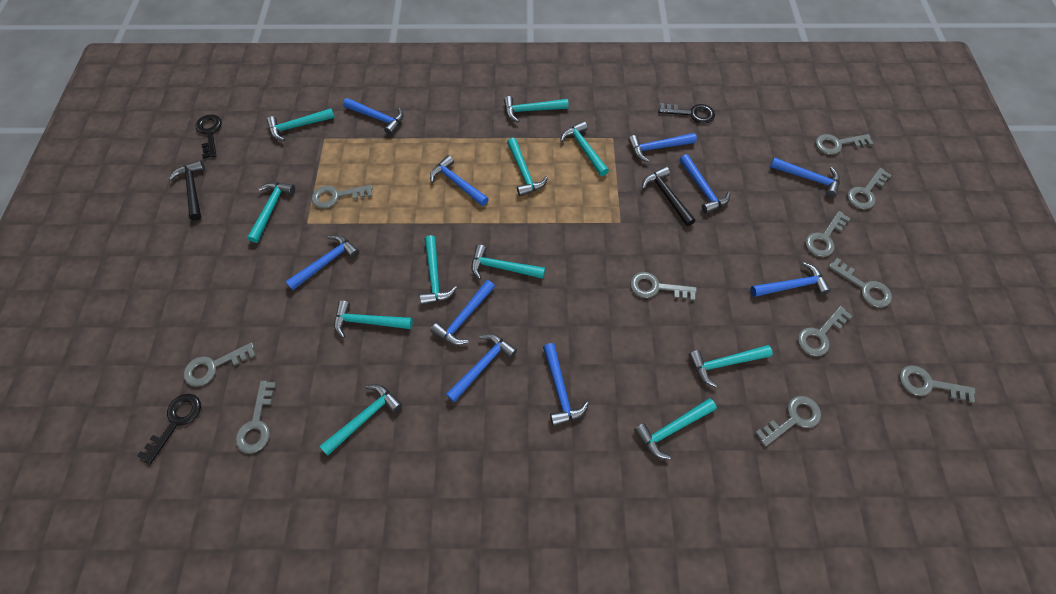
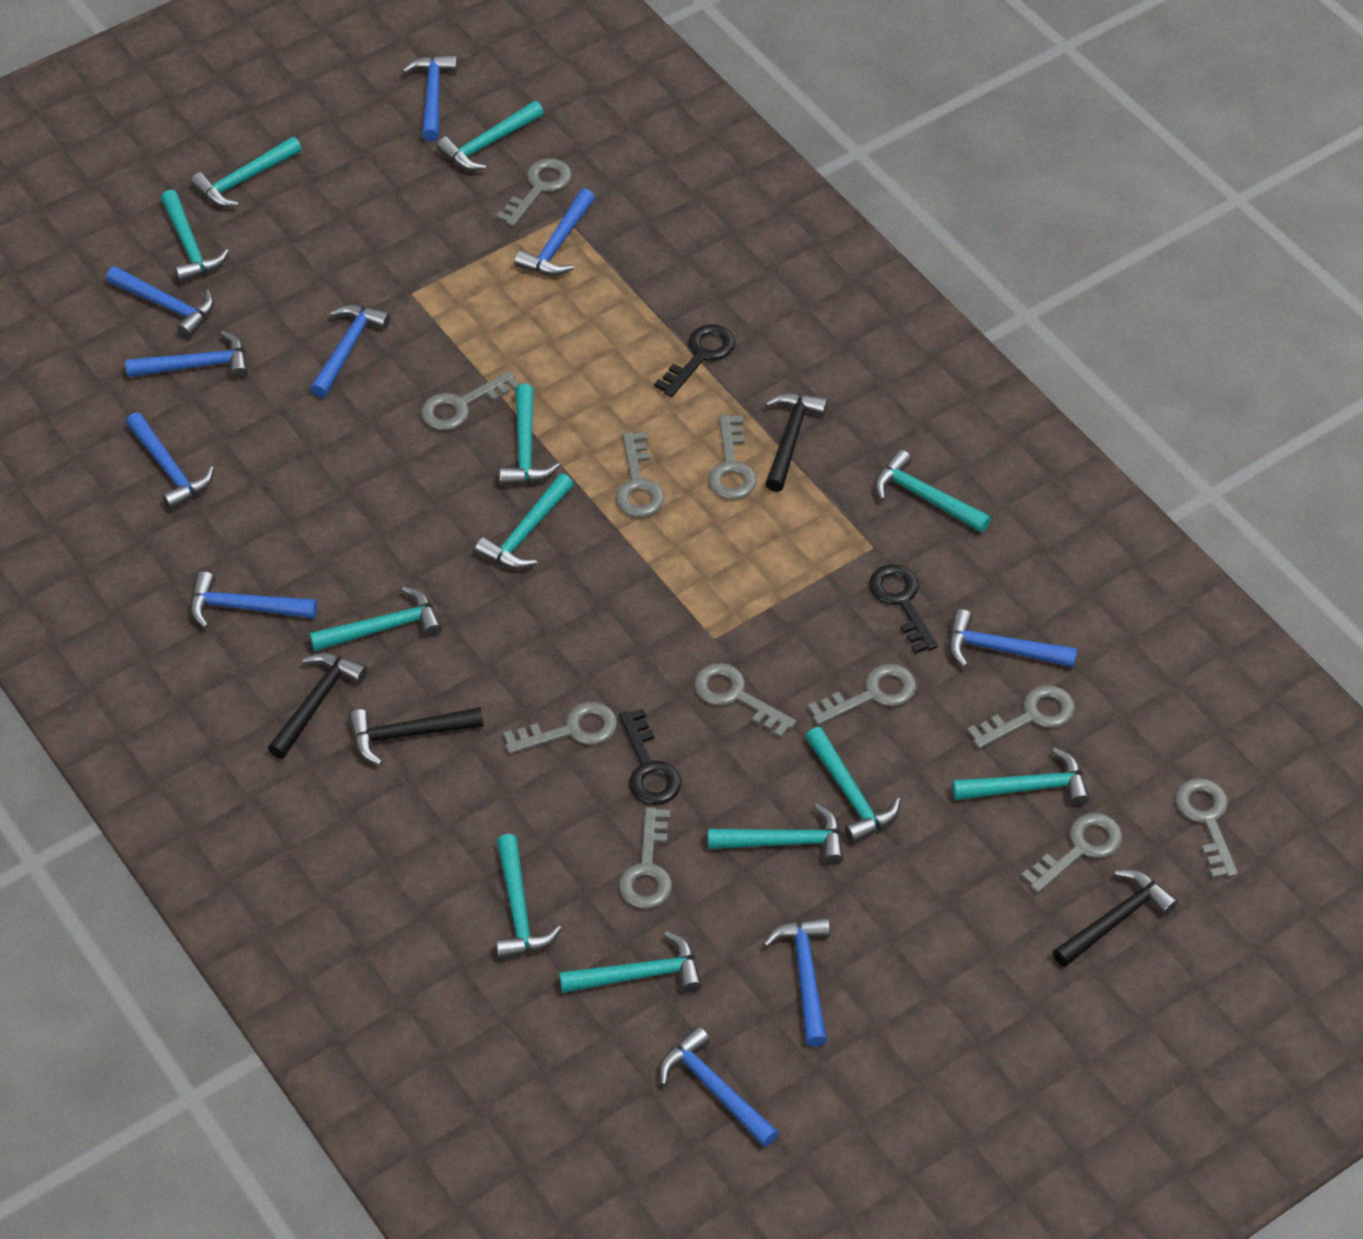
black hammer: [169,160,205,221] [642,166,696,226] = 2 -> [268,652,367,759] [349,707,483,765] [765,393,828,492] [1053,870,1178,967] = 4
turquoise hammer: [247,182,295,243] [267,108,335,141] [320,384,402,455] [334,300,413,338] [420,235,457,305] [471,245,545,280] [504,96,569,122] [507,138,548,196] [560,121,609,176] [634,398,717,460] [689,345,773,387] = 11 -> [161,190,229,283] [190,137,302,207] [309,586,442,652] [437,101,544,171] [475,473,574,569] [495,834,562,960] [499,384,560,486] [559,931,702,993] [708,804,844,865] [805,727,900,844] [875,449,991,533] [952,748,1090,806] = 12

